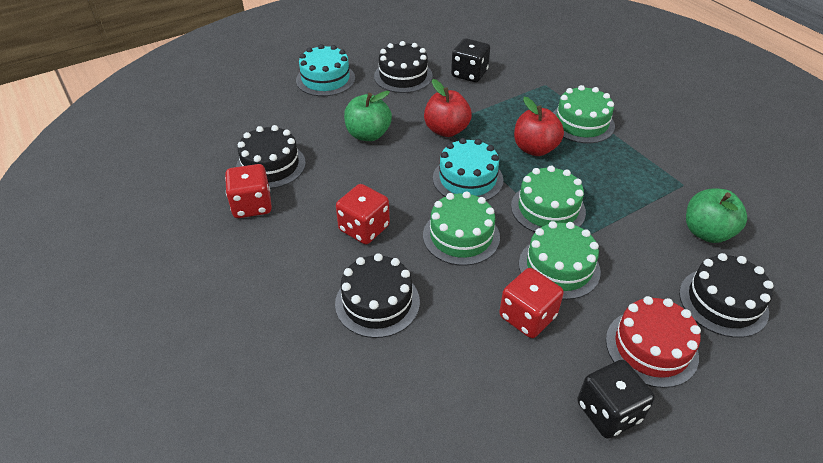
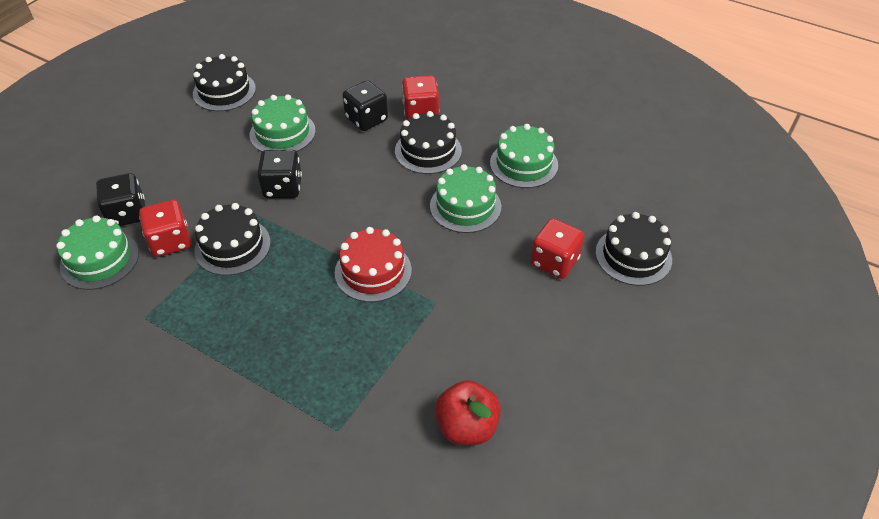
black dice: [451,38,490,82] [577,360,655,439] = 2 -> [96,173,145,226] [257,150,302,198] [342,80,388,131] = 3
green apple: [344,91,392,141] [686,189,747,243] = 2 -> none = 0
red apple: [424,79,472,137] [514,97,564,156] = 2 -> [435,380,501,445] = 1
turquoise cake: [296,44,355,96] [433,138,503,201] = 2 -> none = 0

